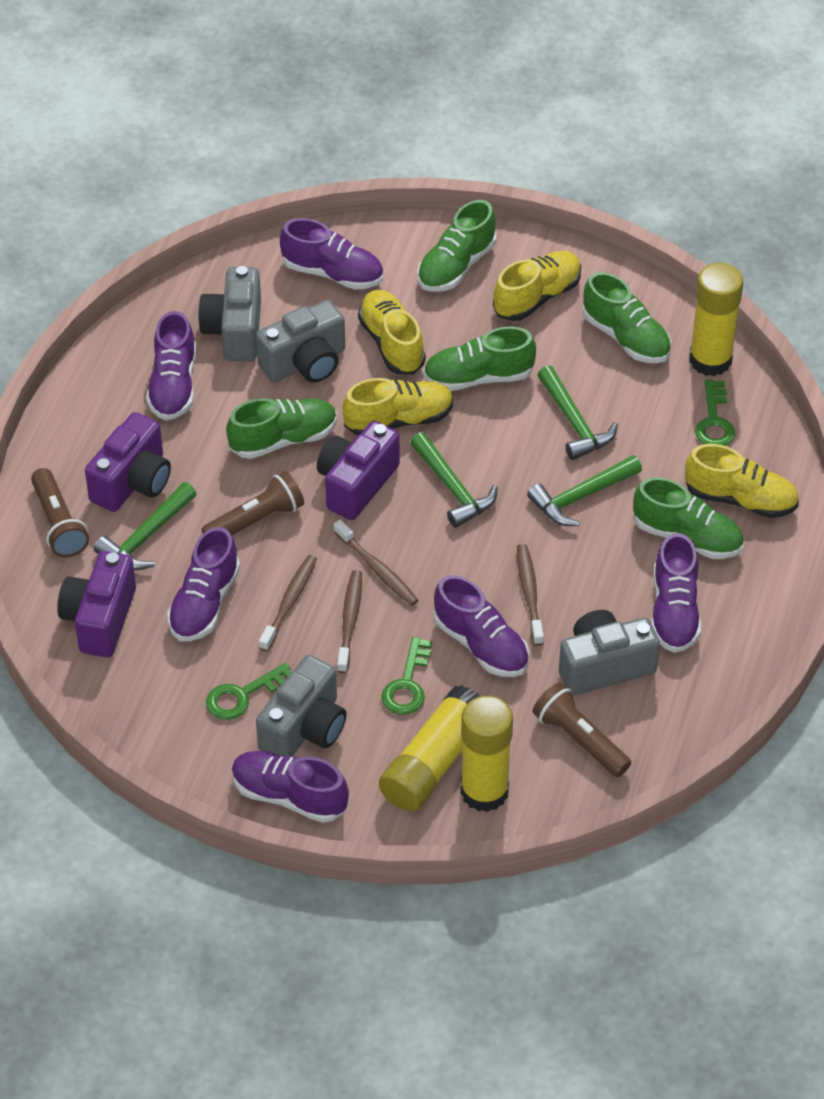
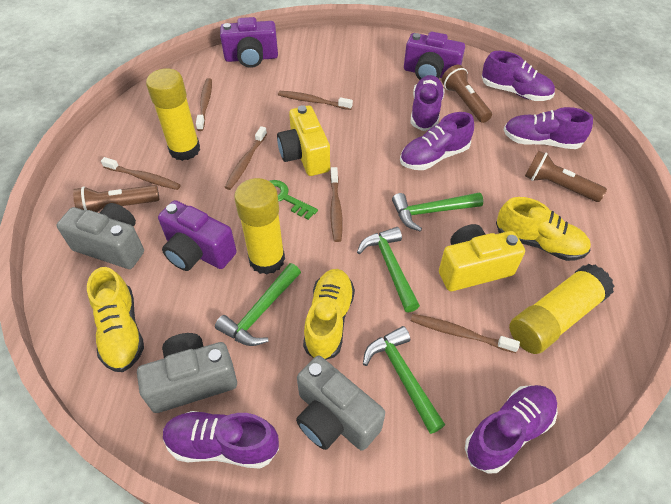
brown toothbrush: [259,555,317,652] [333,520,418,606] [337,570,362,673] [517,544,544,646] = 4 -> [101,157,181,190] [196,78,212,131] [225,126,267,190] [278,91,353,110] [330,167,343,242] [411,314,520,353] = 6
green key: [206,663,292,720] [381,637,432,715] [695,380,735,446] = 3 -> [270,180,318,220] = 1
green shoe: [226,398,337,459] [417,200,496,292] [423,326,536,391] [582,272,671,363] [633,477,744,559] = 5 -> none = 0
grey camera: [198,266,261,361] [256,300,345,383] [256,655,347,756] [559,610,660,696] = 4 -> [57,203,144,269] [137,333,237,413] [296,356,385,451] = 3
yellow camera: none = 0 -> [277,105,330,176] [439,224,525,291] = 2
yellow shoe: [342,378,454,436] [358,290,426,375] [493,251,581,321] [685,444,799,518] = 4 -> [87,267,144,372] [303,269,355,360] [496,197,591,261] = 3

